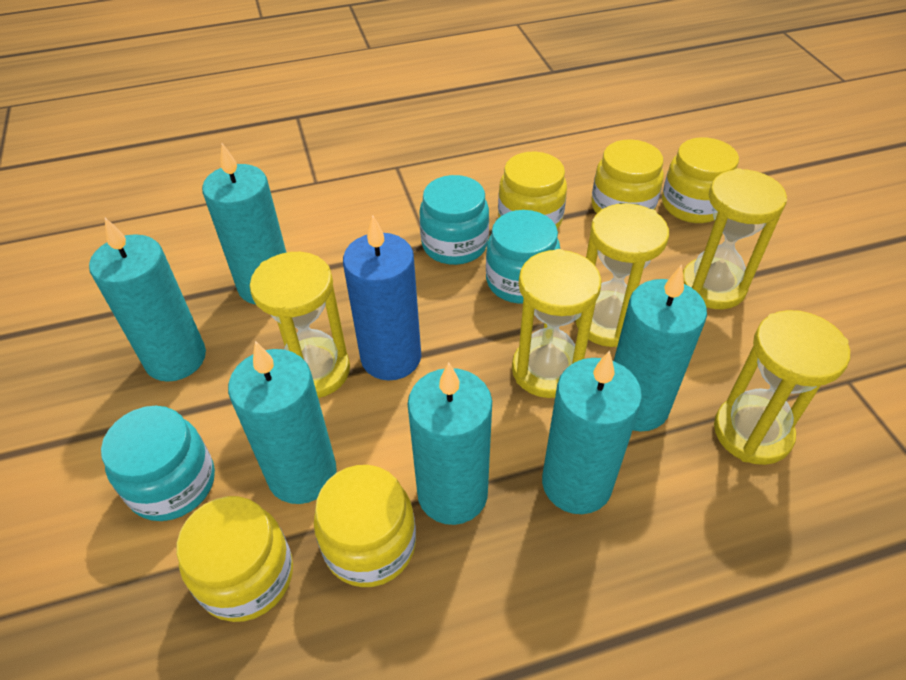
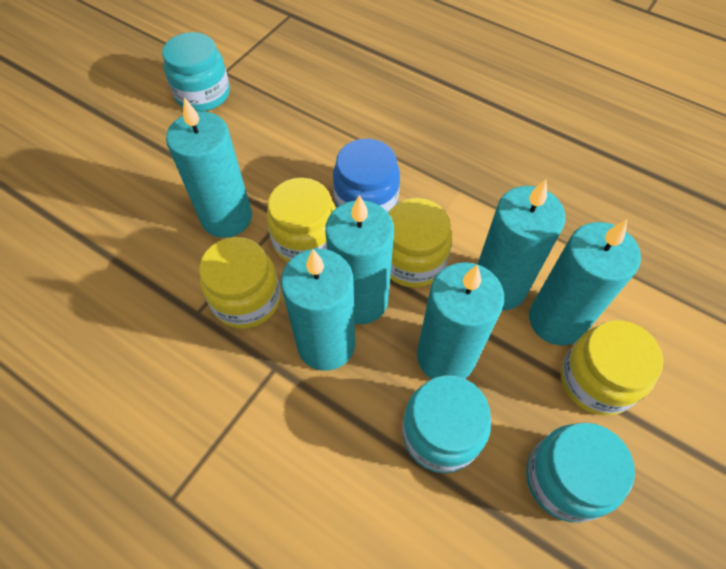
blue candle: [343,216,421,381] = 1 -> none = 0
blue jar: none = 0 -> [333,138,400,213] = 1
yellow hourglass: [250,252,350,398] [512,249,602,398] [575,203,669,347] [683,168,787,309] [714,310,850,465] = 5 -> none = 0
yellow jar: [176,496,293,622] [314,465,416,587] [498,152,567,229] [591,139,664,213] [662,137,739,223] = 5 -> [199,237,281,329] [266,178,336,262] [388,198,452,287] [561,320,663,416] = 4

